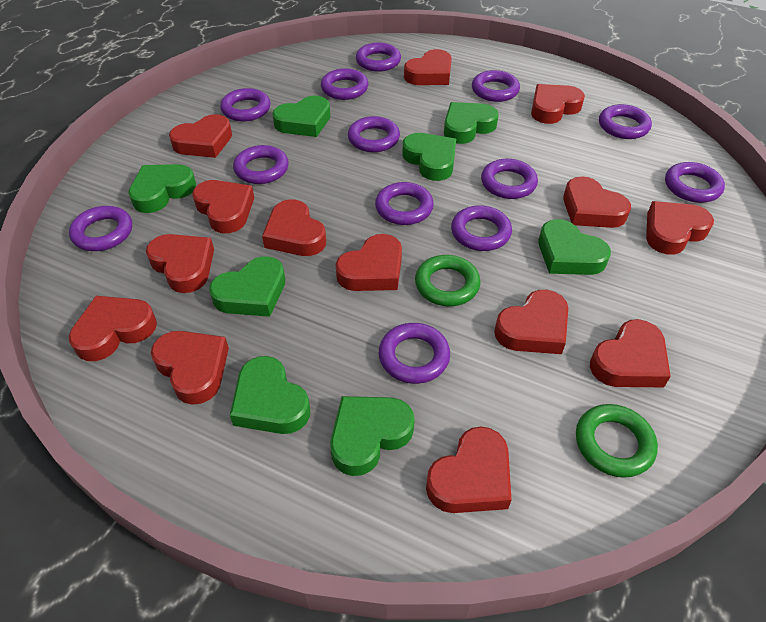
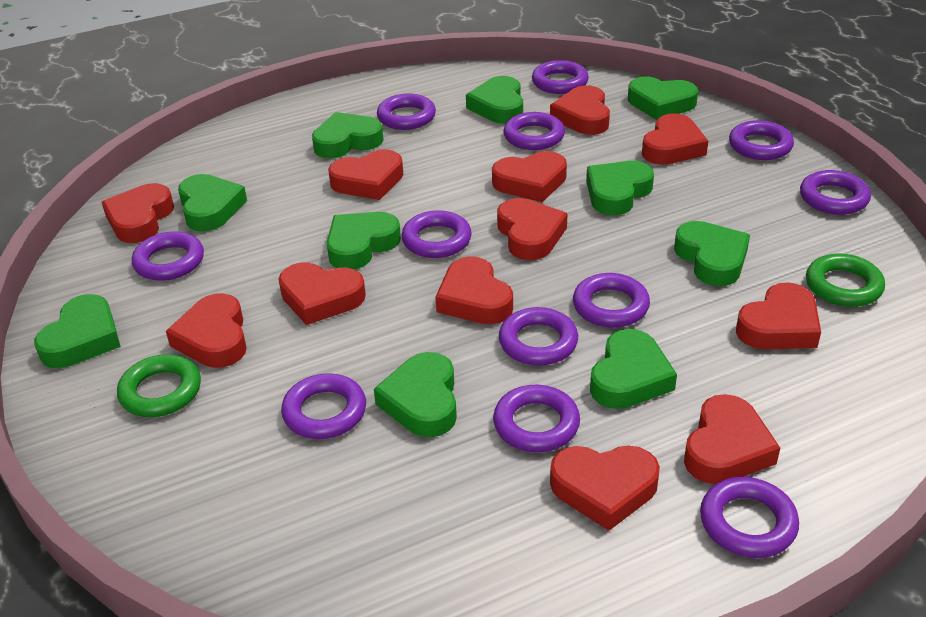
green heart: [128,164,196,213] [209,256,285,317] [230,356,310,434] [272,96,331,137] [330,396,415,476] [402,133,456,181] [444,102,499,144] [539,219,611,275] = 8 -> [34,294,121,368] [178,174,247,232] [312,112,384,158] [327,212,401,270] [374,352,457,437] [466,76,523,124] [586,161,654,215] [590,329,677,409] [628,77,698,120] [674,221,750,286] = 10
purple ring: [69,206,132,251] [220,88,270,122] [233,145,289,184] [321,68,369,100] [348,116,400,152] [356,43,401,72] [375,182,434,225] [379,323,450,384] [451,205,512,251] [472,70,520,102] [481,159,538,199] [599,104,652,139] [665,162,725,203] = 13 -> [132,231,204,281] [281,373,366,439] [377,94,436,130] [401,210,472,258] [493,385,580,452] [499,307,578,366] [503,112,565,150] [532,60,589,94] [573,273,650,328] [700,477,799,558] [729,120,794,160] [800,170,871,215] = 12
red heart: [69,296,157,361] [146,234,214,293] [151,331,229,405] [169,114,232,158] [192,180,254,233] [262,199,326,256] [335,234,402,291] [404,49,452,85] [426,426,512,513] [494,290,568,354] [531,84,585,124] [563,176,631,228] [590,319,671,387] [646,201,714,255] = 14 -> [102,183,174,243] [166,293,247,368] [278,262,366,325] [328,149,403,200] [435,256,513,324] [492,151,567,202] [497,198,568,260] [550,85,610,135] [550,445,660,531] [642,113,708,165] [684,394,780,484] [736,282,821,349] = 12

